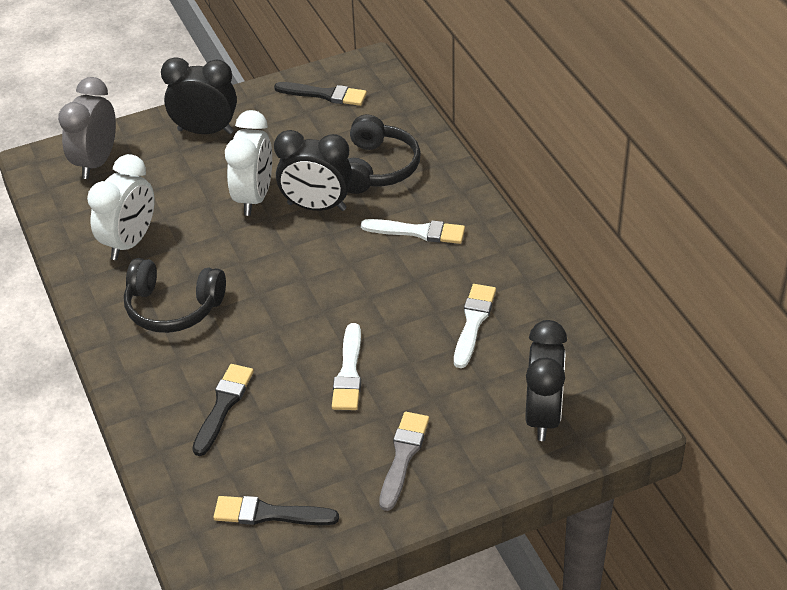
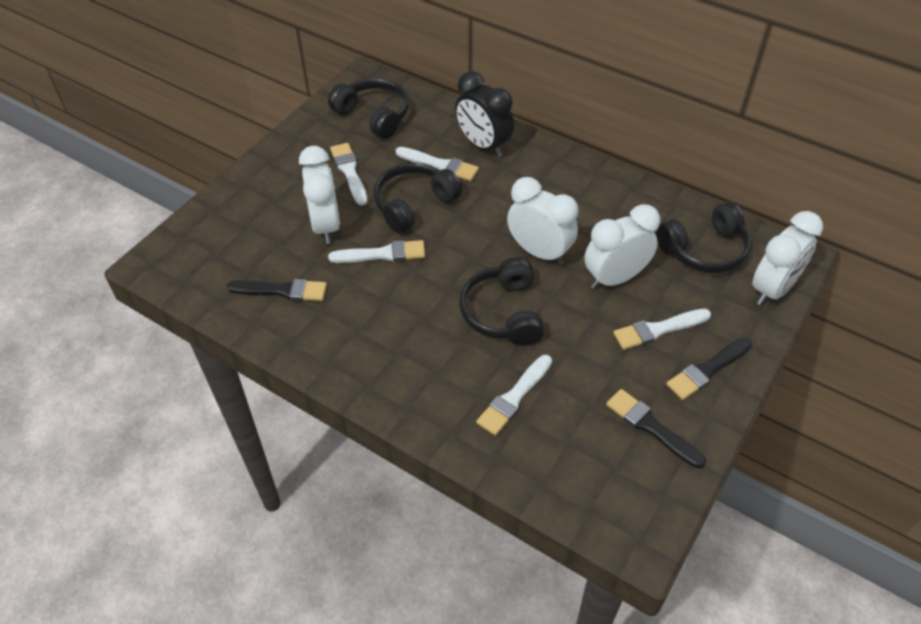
black clock: [161,57,237,134] [274,130,352,211] [525,320,567,441] = 3 -> [455,71,514,157] = 1
black headphones: [124,258,226,333] [348,115,421,194] = 2 -> [328,78,409,139] [374,163,462,233] [459,257,544,346] [656,202,751,273] = 4
grey brush: [379,412,429,511] = 1 -> none = 0
grey clock: [58,77,116,179] = 1 -> none = 0
white brush: [332,323,361,410] [361,219,465,244] [454,284,496,368] = 3 -> [328,240,425,263] [330,143,368,205] [396,147,479,181] [476,355,552,436] [613,309,711,350] = 5
white clock: [87,154,154,260] [225,110,272,216] = 2 -> [299,146,340,244] [507,177,578,265] [584,204,660,289] [752,211,823,306] = 4

